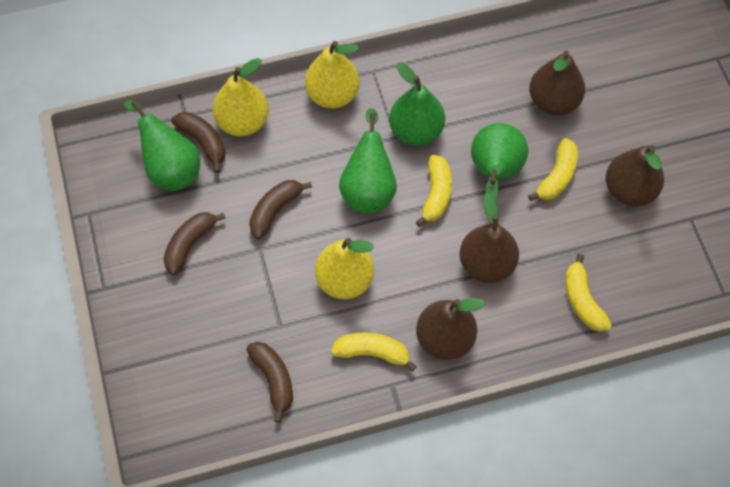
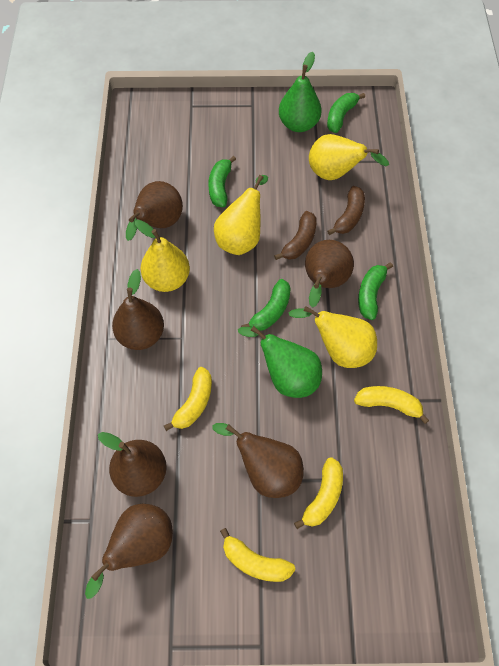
brown banana: [163,212,226,275] [171,112,226,173] [246,342,293,423] [249,180,312,240] = 4 -> [274,211,317,260] [327,186,365,235] = 2
brown pear: [416,298,485,360] [459,193,519,283] [529,50,585,115] [606,145,664,207] = 4 -> [85,504,173,599] [98,432,167,497] [112,269,164,350] [126,181,183,241] [212,423,304,498] [305,240,354,307] = 6
green banana: none = 0 -> [208,156,236,207] [241,279,291,331] [327,93,365,133] [358,262,393,320] = 4
green pear: [124,100,200,191] [339,108,397,213] [389,62,445,146] [471,123,528,201] = 4 -> [238,326,322,398] [279,52,322,132] = 2
yellow pear: [213,58,269,136] [305,41,360,108] [315,238,374,299] = 3 -> [135,220,190,292] [214,175,268,255] [289,306,377,368] [309,134,389,180] = 4

